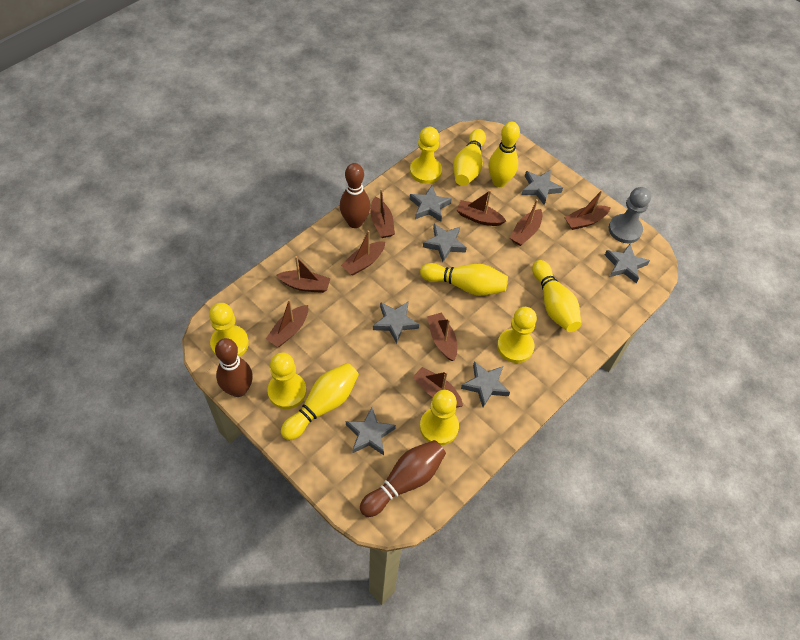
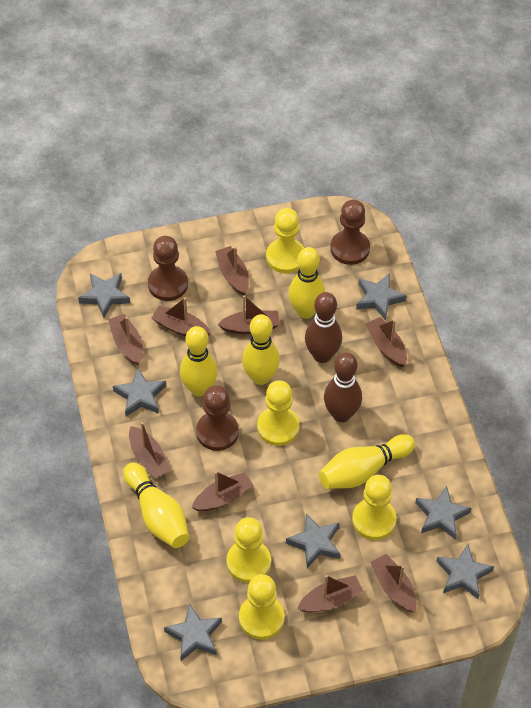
brown bowling pin: [215,338,253,397] [340,163,370,228] [360,440,446,517] = 3 -> [305,292,342,363] [324,352,362,422] = 2
brown pawn: none = 0 -> [148,236,188,301] [196,385,239,451] [331,200,370,265] = 3
grey pawn: [608,187,651,243] = 1 -> none = 0

